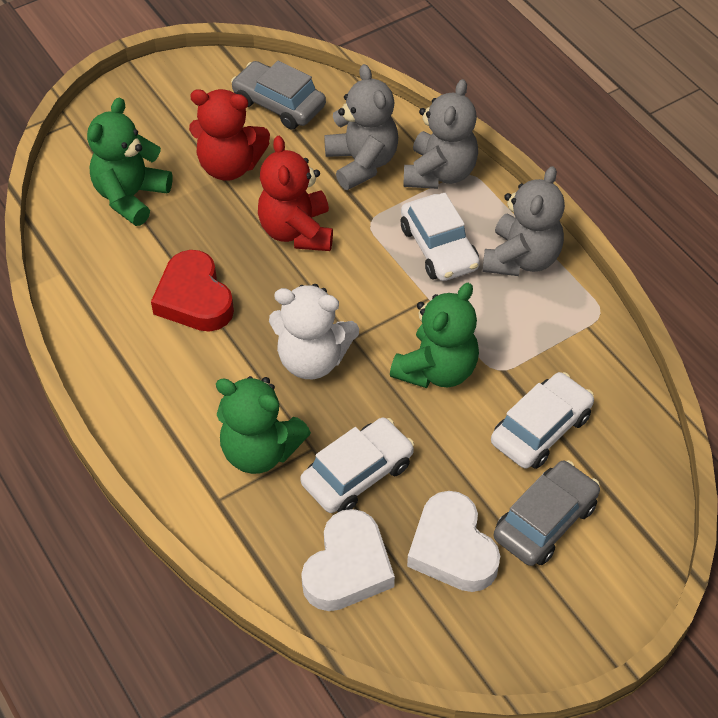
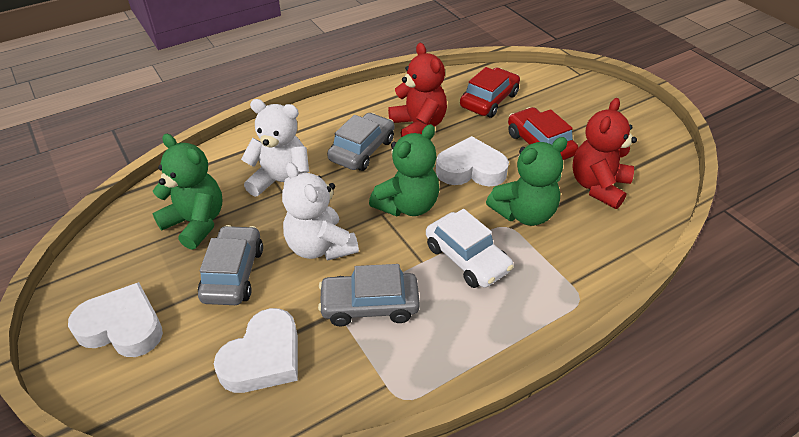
grey car: [231,61,326,129] [494,460,600,566] = 2 -> [198,225,263,305] [318,264,420,327] [327,113,394,171] = 3
grey teddy bear: [324,64,398,190] [403,79,478,189] [482,166,565,276] = 3 -> none = 0
red car: none = 0 -> [460,67,520,118] [508,107,578,160] = 2
red heart: [151,250,234,332] = 1 -> none = 0
white car: [300,418,414,513] [401,193,480,281] [491,372,594,469] = 3 -> [426,209,514,288] = 1
white heart: [301,509,395,611] [407,491,500,592] = 2 -> [68,282,163,357] [214,308,298,393] [436,136,509,187] = 3
white teddy bear: [269,284,359,379] = 1 -> [241,99,309,197] [282,162,359,261] = 2

